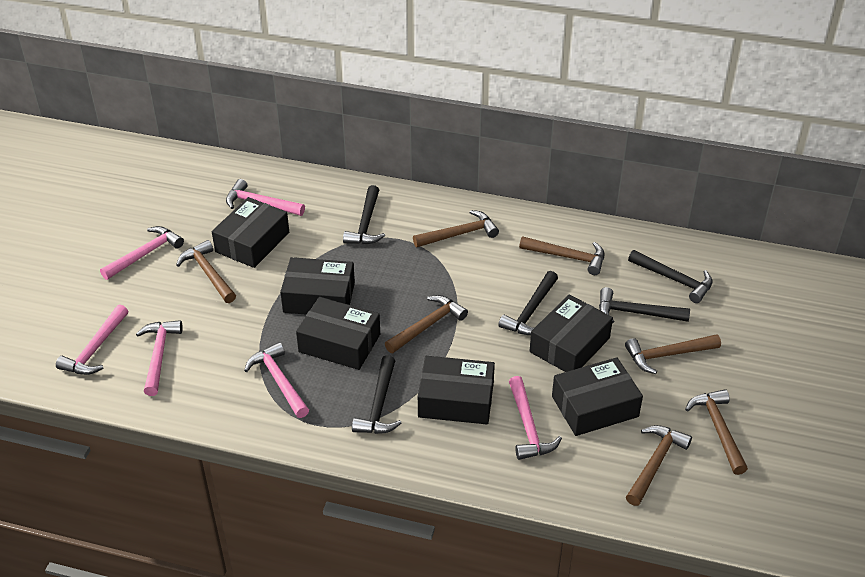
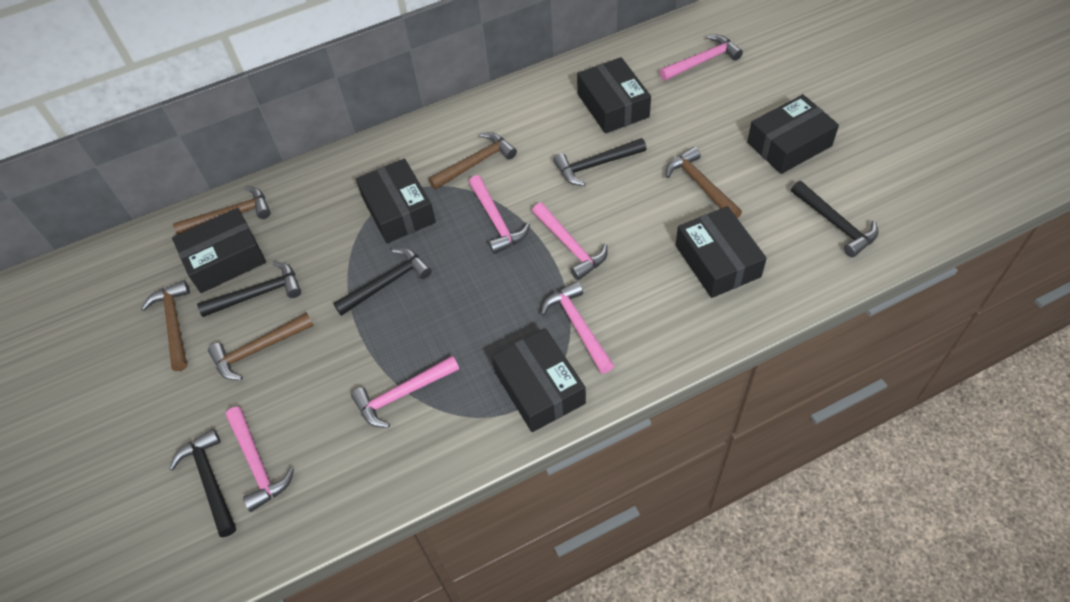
brown hammer: [176,240,236,303] [385,295,468,353] [413,210,499,247] [519,236,604,275] [625,334,721,374] [626,425,692,506] [685,389,748,475] = 7 -> [141,280,190,371] [173,186,271,235] [208,312,314,380] [429,132,517,190] [666,147,742,218] = 5

